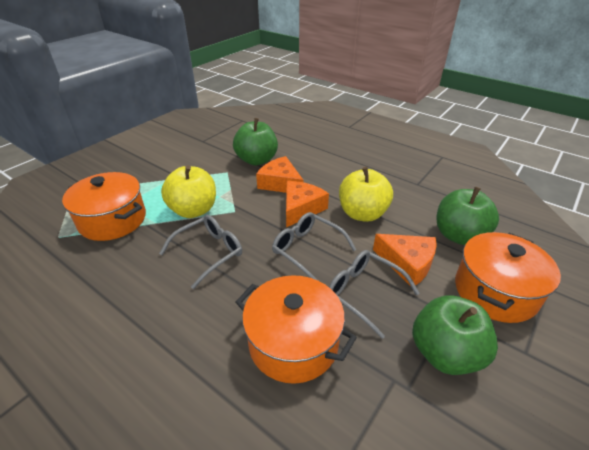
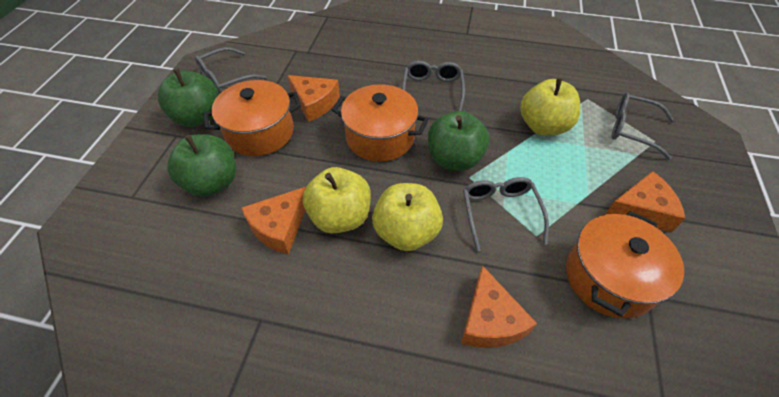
grey glasses: [159,215,242,289] [272,212,356,280] [329,250,420,339] = 3 -> [195,47,267,94] [402,61,465,111] [463,177,549,251] [611,93,674,160] = 4
orange cheese: [256,156,303,193] [286,181,329,227] [373,234,437,285] = 3 -> [241,187,306,254] [287,75,340,122] [461,265,537,348] [605,171,685,232] = 4
yellow apple: [161,165,216,218] [339,167,393,222] = 2 -> [303,167,371,233] [372,183,443,251] [520,78,580,136] = 3

